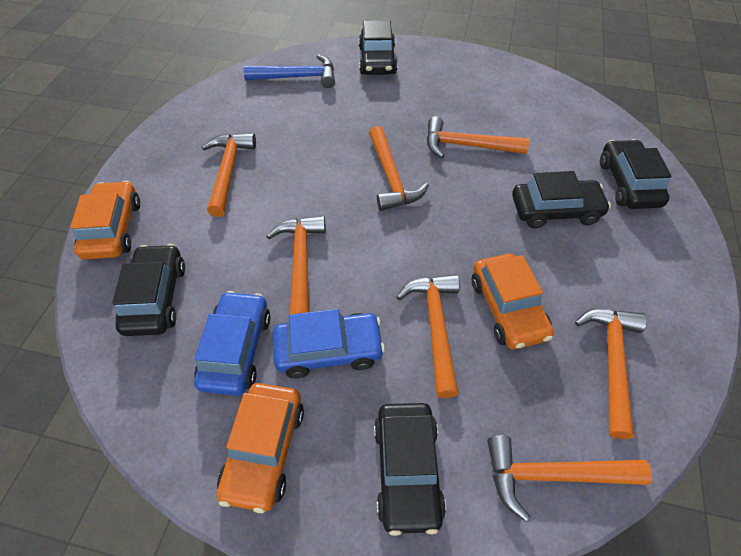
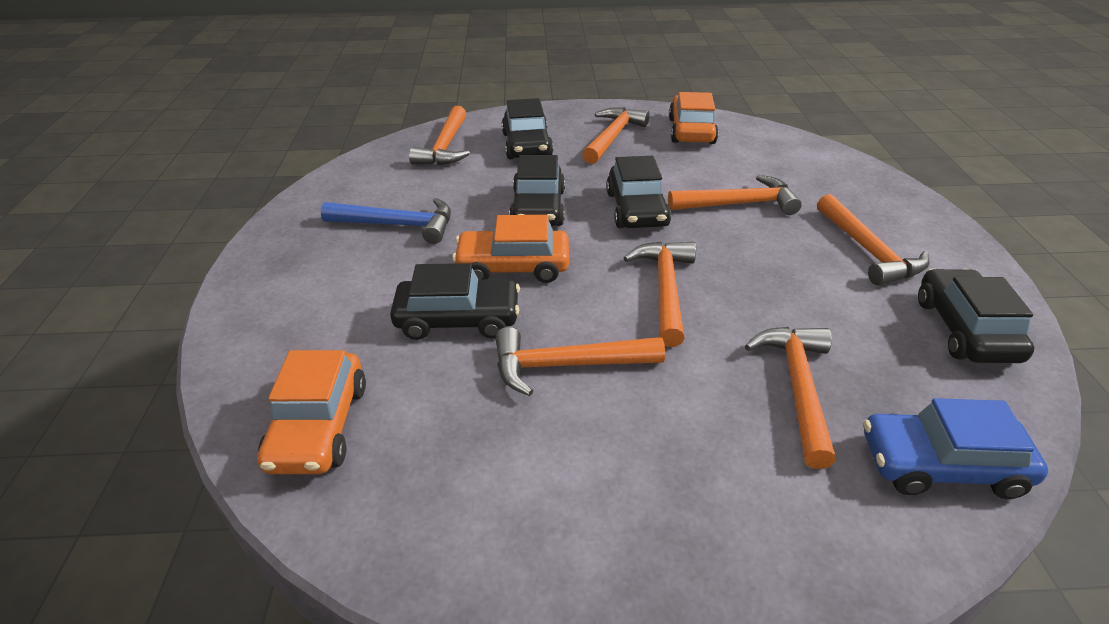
blue car: [194,291,270,396] [273,309,385,378] = 2 -> [863,398,1048,499] = 1

